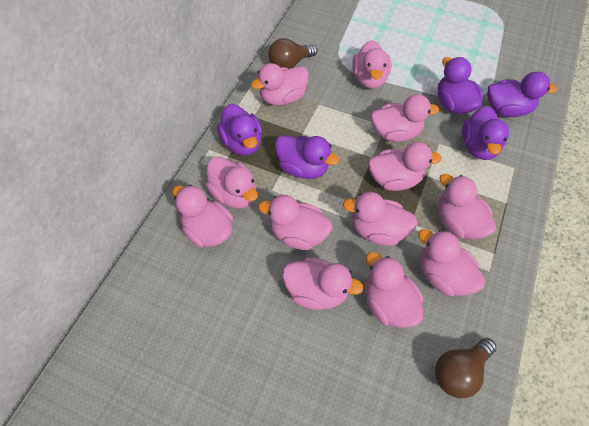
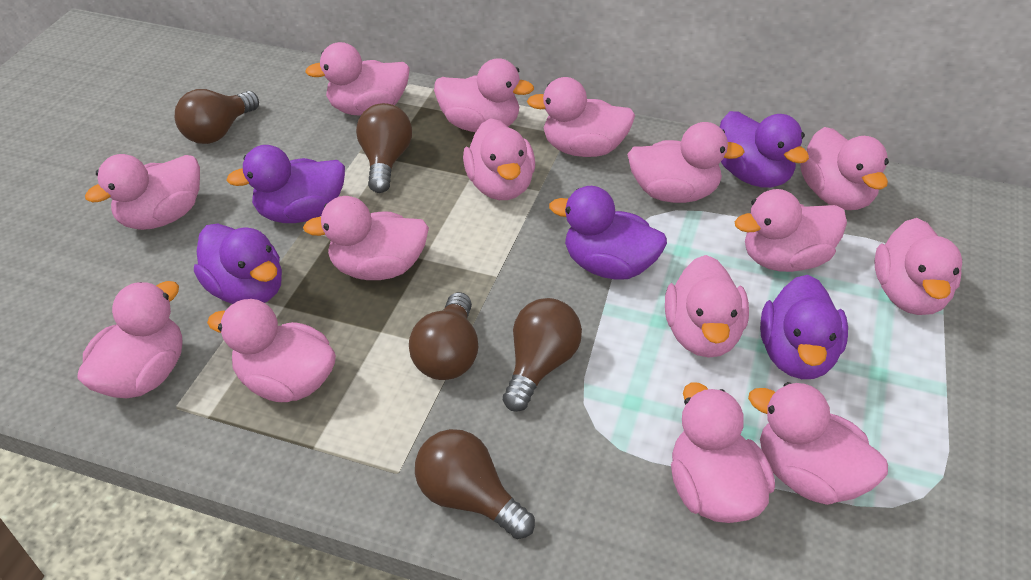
brown light bulb: [268,38,317,69] [435,338,496,398] = 2 -> [175,89,259,144] [356,103,412,193] [409,292,478,380] [415,429,535,539] [503,298,582,412] = 5
pink duck: [173,185,233,247] [206,157,258,209] [251,63,309,106] [258,195,333,250] [282,257,364,310] [343,192,418,246] [352,40,391,89] [365,252,423,328] [368,142,442,191] [371,94,440,142] [418,229,485,296] [438,174,496,239] = 12 -> [77,281,182,398] [85,154,200,230] [207,299,336,402] [303,196,429,280] [305,42,410,116] [434,58,534,132] [463,118,535,200] [527,77,635,157] [627,122,745,203] [665,255,749,358] [671,382,775,523] [734,189,847,272] [748,382,888,505] [800,127,889,210] [874,218,962,315] = 15

